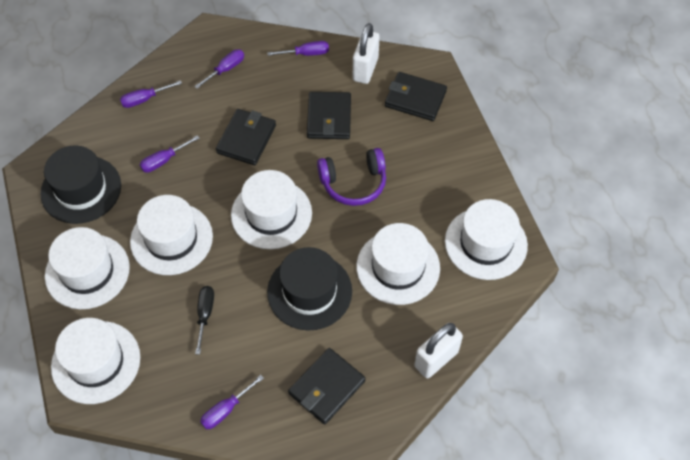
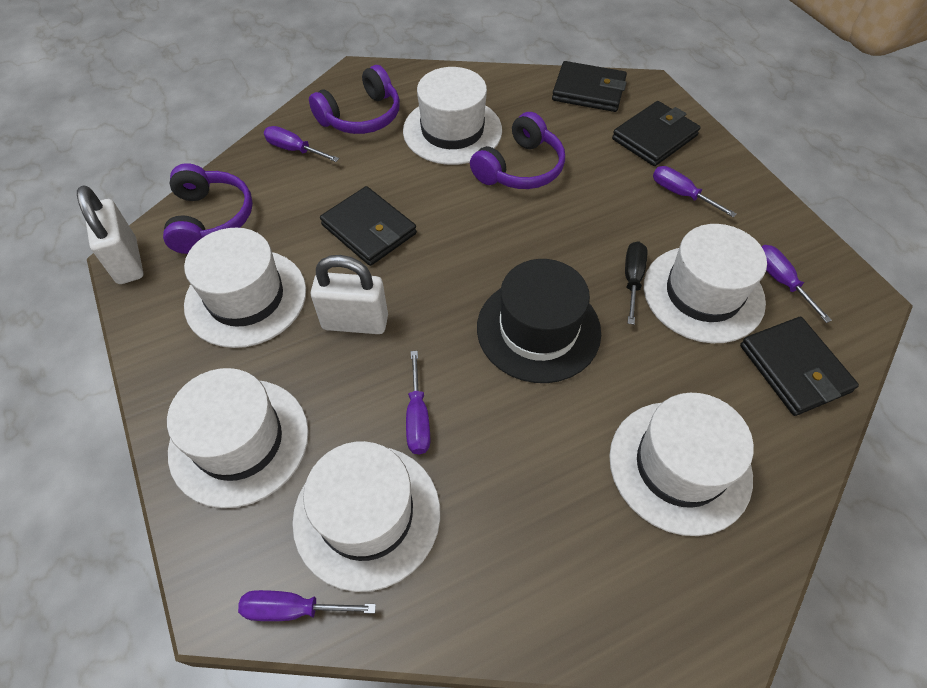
black hat: [40,146,121,224] [267,247,352,331] = 2 -> [477,259,601,383] = 1
purple headphones: [317,148,386,206] = 1 -> [163,163,253,254] [309,65,400,134] [470,112,565,189] = 3

